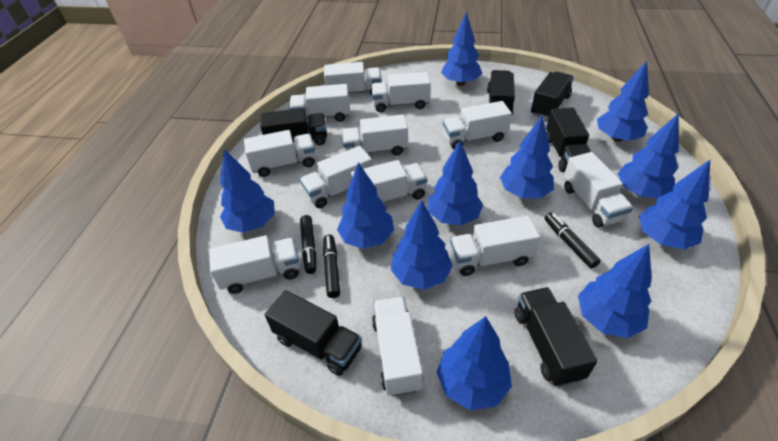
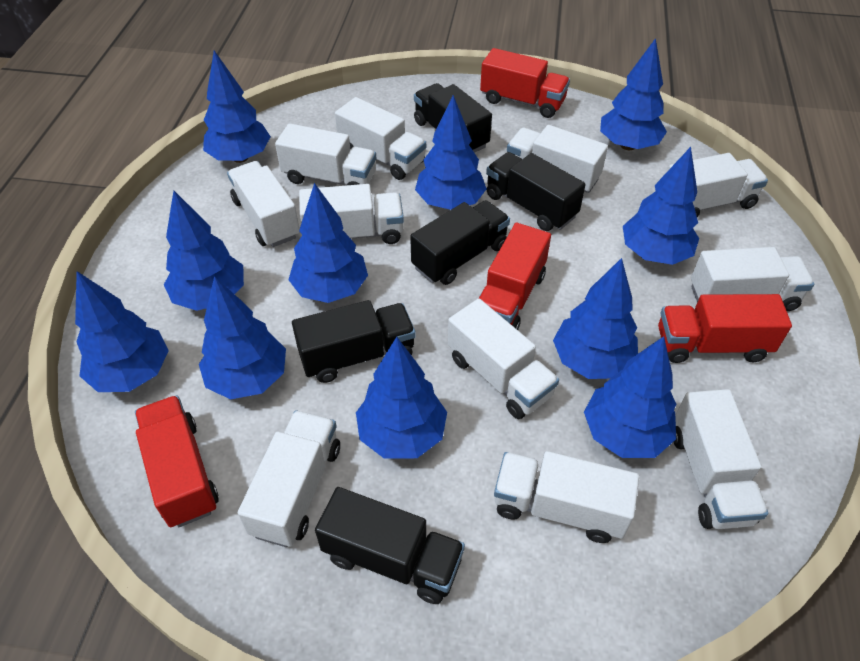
black marker: [300,215,316,274] [323,235,340,298] [545,212,601,268] = 3 -> none = 0
black truck: [260,108,327,145] [265,290,362,376] [487,70,515,115] [515,287,598,387] [531,72,574,119] [546,108,591,172] = 6 -> [292,300,416,383] [315,487,465,604] [410,200,510,285] [414,83,492,153] [486,152,586,231] = 5
red truck: none = 0 -> [135,395,219,527] [479,223,551,330] [480,48,570,118] [658,294,792,363] = 4
white truck: [209,235,300,294] [244,130,316,177] [289,84,350,122] [300,146,372,208] [324,62,382,95] [342,114,408,156] [351,160,427,202] [371,72,431,112] [372,297,423,396] [443,101,512,149] [450,216,540,276] [563,152,633,228] = 12 -> [227,161,300,247] [238,410,340,547] [275,123,376,185] [299,184,404,244] [335,97,426,180] [448,298,559,419] [494,451,639,543] [507,125,608,193] [668,153,768,217] [674,389,768,529] [691,247,814,311] = 11

